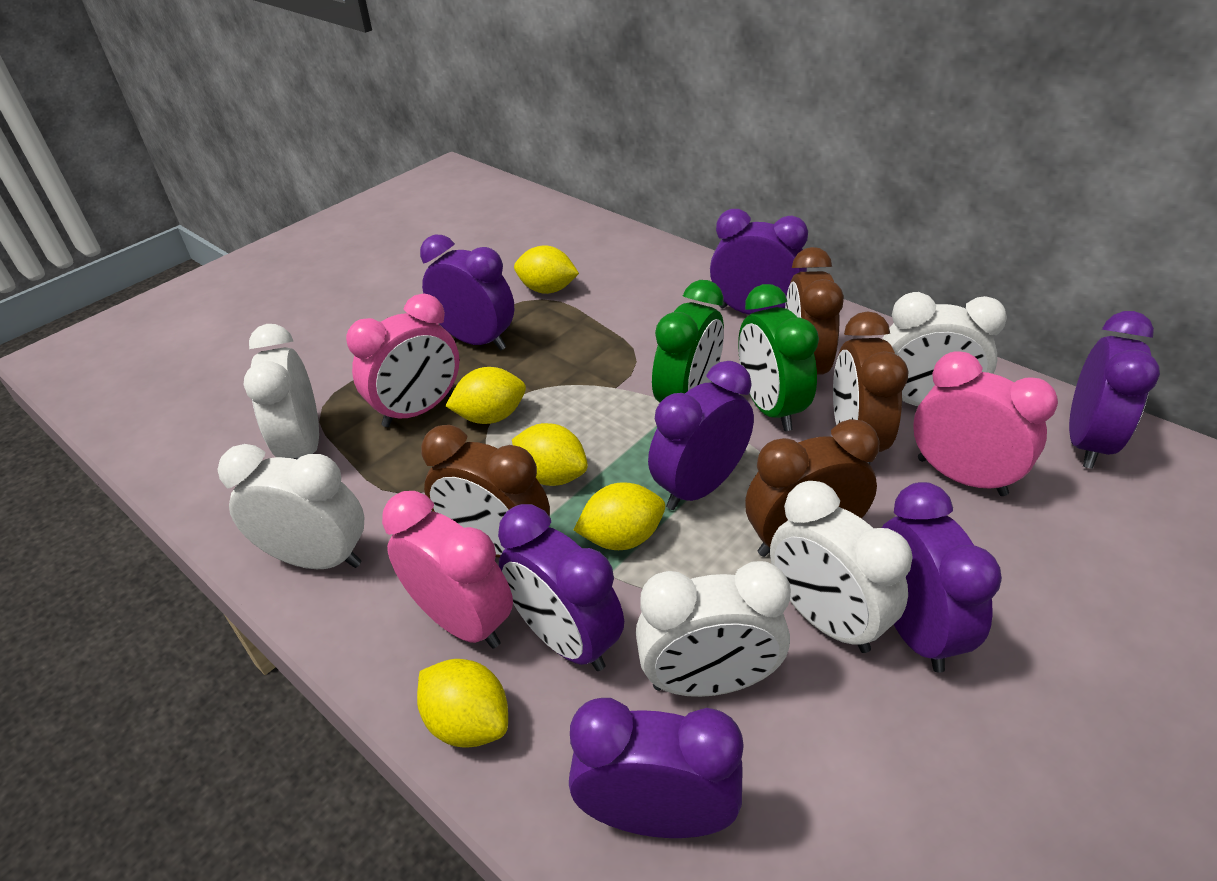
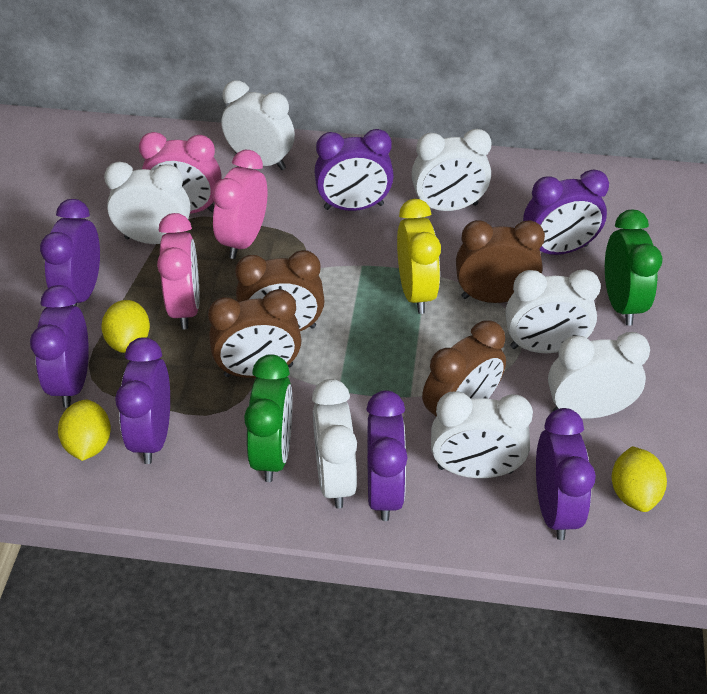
white clock: [217,444,364,569] [244,324,319,459] [636,561,791,697] [770,481,912,653] [882,292,1007,406] = 5 -> [104,162,191,244] [221,80,295,170] [312,379,357,509] [412,129,492,211] [431,391,533,478] [506,269,601,353] [548,332,650,418] = 7
yellow clock: none = 0 -> [397,199,441,314] = 1
yellow lemon: [417,659,508,748] [446,367,526,424] [512,423,588,486] [514,245,579,294] [574,482,665,550] = 5 -> [58,399,111,461] [101,300,150,353] [612,446,667,512] = 3

